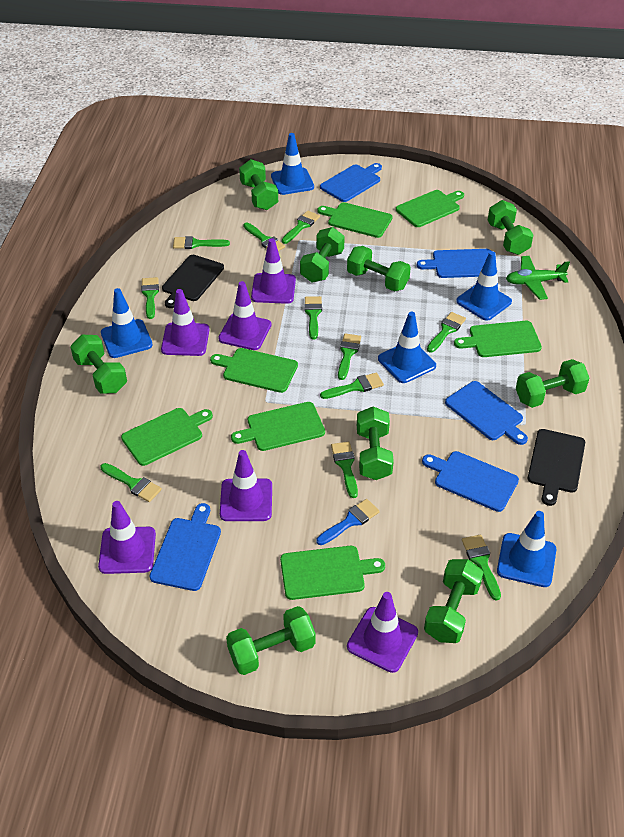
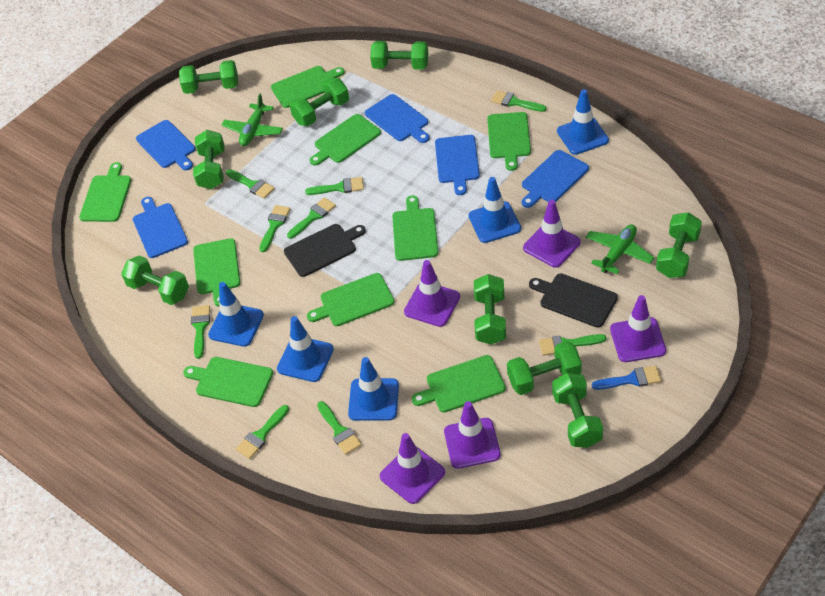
green brush: [100,463,162,502] [141,277,159,319] [173,236,230,249] [243,222,285,251] [282,211,320,244] [304,296,322,339] [320,372,384,399] [331,442,358,498] [338,333,361,380] [427,312,466,352] [462,535,501,601] = 11 -> [191,305,210,359] [226,169,275,199] [236,405,289,459] [259,205,290,252] [287,197,336,239] [305,177,364,195] [317,401,362,455] [491,90,547,112] [539,334,606,356] = 9
green cutting board: [121,408,213,466] [210,348,298,393] [231,402,325,451] [280,546,385,600] [317,202,393,238] [396,190,464,227] [454,321,542,357] = 7 -> [79,162,131,222] [183,357,273,407] [193,238,240,307] [271,66,345,108] [307,273,394,326] [310,114,381,166] [392,195,438,261] [412,355,506,412] [487,112,531,171] = 9
green plane: [506,256,570,300] = 1 -> [222,94,283,146] [586,224,654,274] = 2
purple traffic cone: [98,501,156,574] [161,289,209,356] [218,281,271,350] [220,450,272,521] [251,238,296,304] [347,592,418,673] = 6 -> [380,433,445,504] [404,260,460,327] [444,401,501,469] [523,200,581,268] [610,295,666,362] = 5

